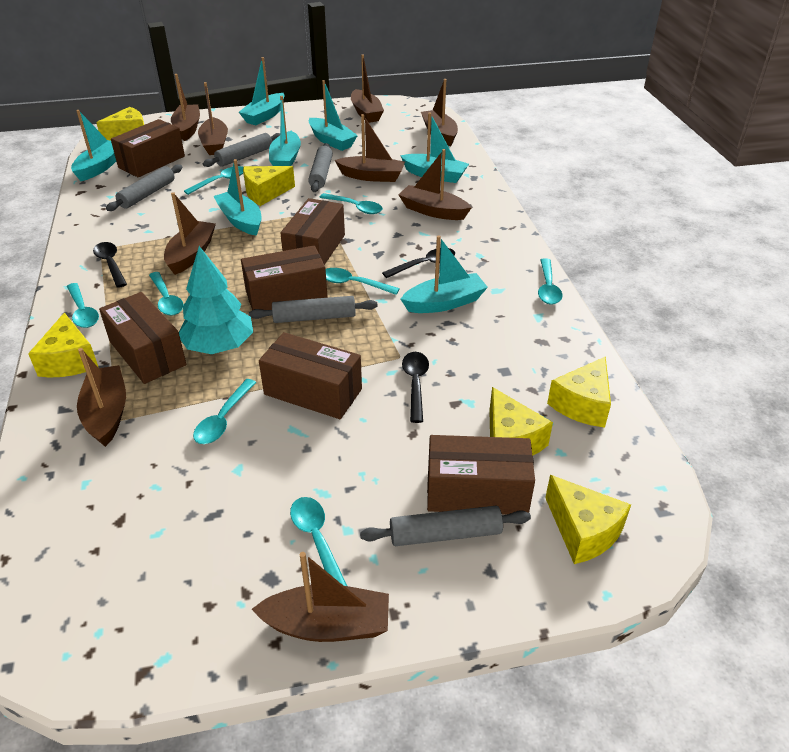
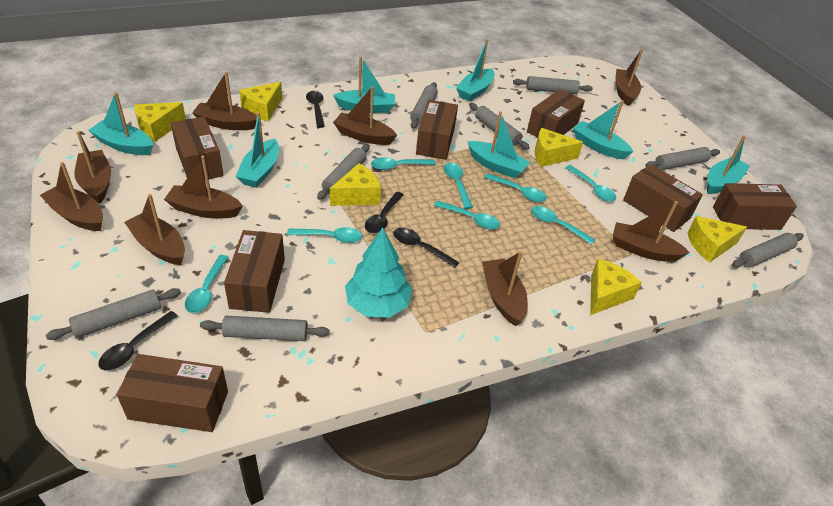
black spoon: [93,242,127,288] [382,248,455,278] [402,352,429,423] = 3 -> [98,311,178,370] [306,91,325,128] [365,192,404,233] [394,228,460,268] = 4
brown box: [99,292,186,384] [111,119,185,177] [241,245,328,310] [259,332,362,419] [280,198,345,265] [427,435,535,515] = 6 -> [116,354,228,432] [171,117,224,179] [224,230,285,313] [416,100,458,160] [527,89,585,138] [623,164,703,232] [713,183,797,230] = 7
grey rolling pin: [106,165,182,211] [203,133,280,167] [249,296,378,323] [308,143,333,192] [360,506,531,546] = 5 -> [45,288,181,340] [200,316,330,341] [317,144,370,200] [410,82,438,129] [469,103,530,150] [513,76,593,94] [645,147,720,170] [732,233,804,268] = 8

